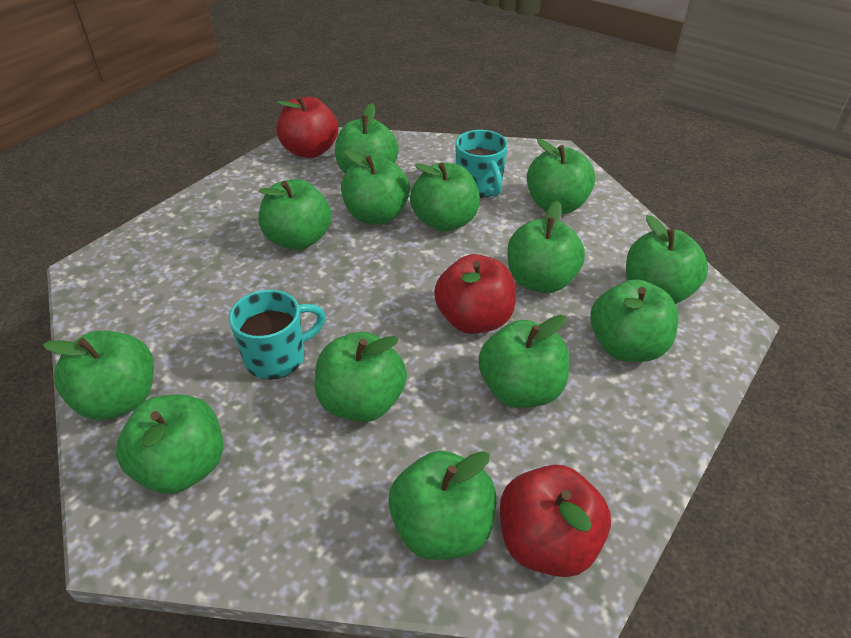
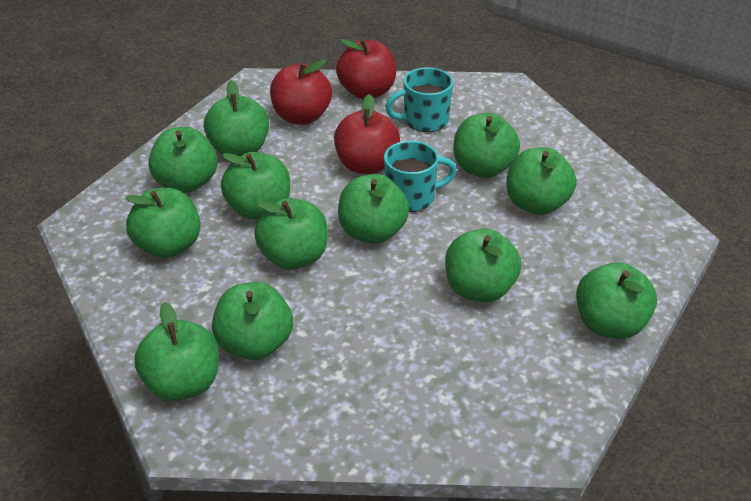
green apple: [43,331,154,420] [116,395,223,494] [258,179,332,250] [315,332,407,422] [335,103,399,173] [341,150,410,225] [388,451,496,560] [410,162,480,232] [479,315,569,408] [507,201,585,293] [527,139,595,214] [590,279,679,362] [626,215,708,304] = 13 -> [125,188,201,258] [135,302,219,401] [148,127,217,193] [204,80,269,156] [212,282,293,360] [221,152,290,220] [254,198,328,270] [338,174,409,244] [445,229,521,302] [453,113,520,178] [507,147,577,215] [576,262,657,339] = 12

